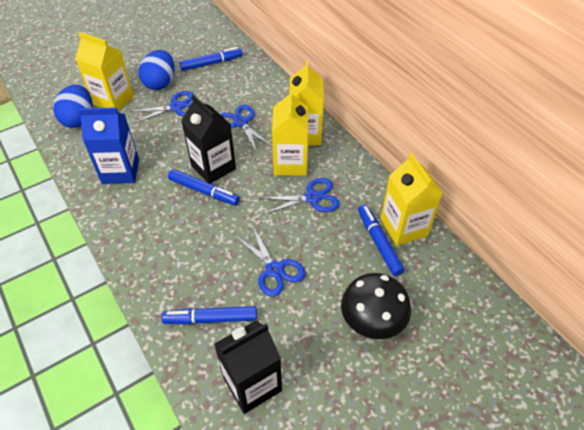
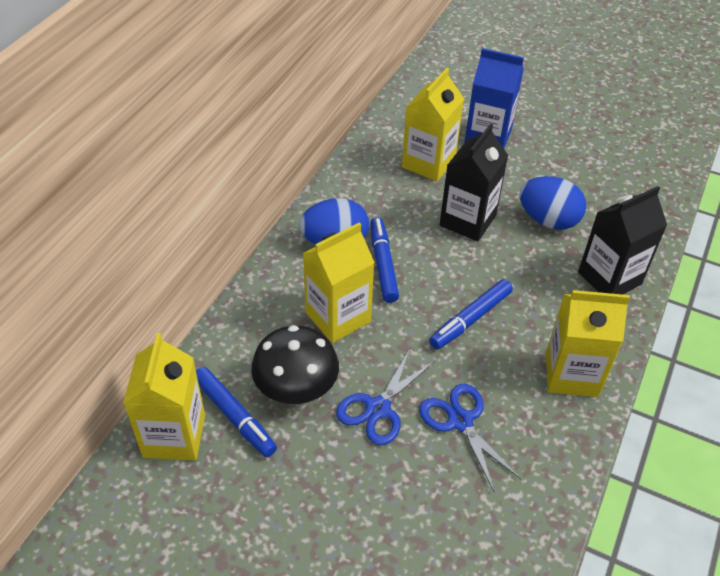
blue marker: [161,306,257,325] [168,169,240,206] [179,47,243,71] [358,205,405,276] = 4 -> [196,366,277,457] [370,217,399,303] [429,279,513,349] = 3
blue scissors: [129,91,194,124] [220,105,273,153] [234,225,306,297] [258,178,340,215] = 4 -> [336,349,435,445] [419,384,521,492] = 2

